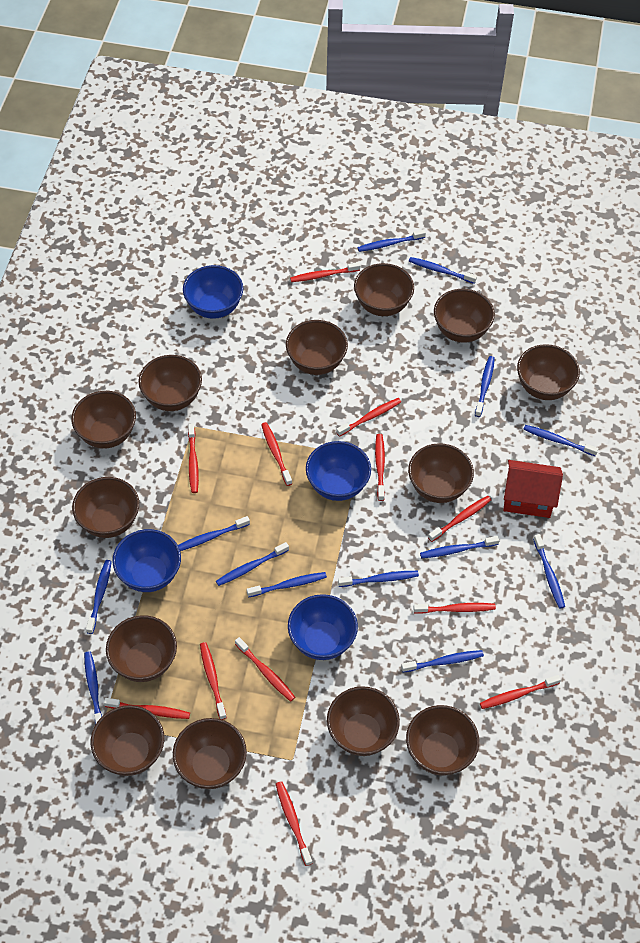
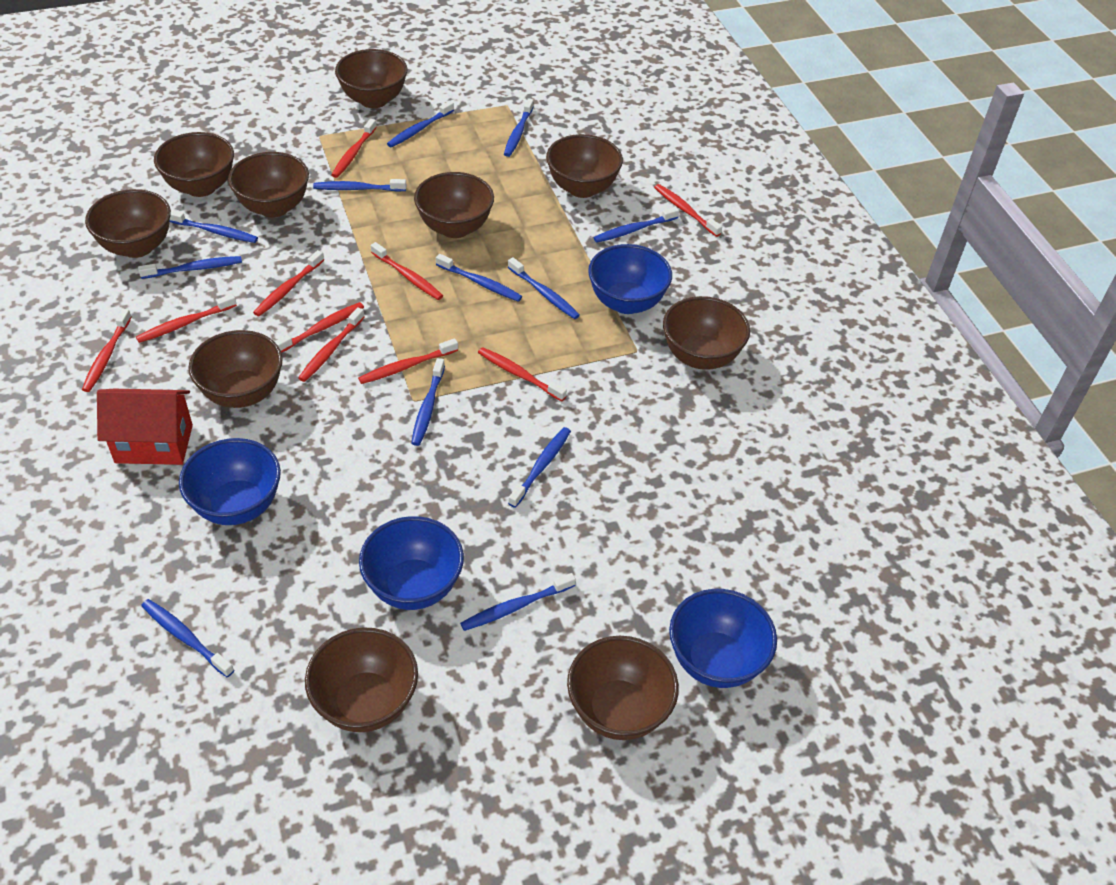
blue toothbrush: [84,651,102,725] [86,560,112,634] [178,516,250,551] [216,542,289,586] [247,572,327,597] [338,571,419,587] [358,229,426,252] [401,650,484,672] [409,257,477,284] [420,536,500,558] [475,356,495,417] [523,425,599,456] [533,534,565,609] = 13 -> [138,256,242,279] [141,599,234,678] [170,210,258,243] [313,179,406,192] [387,101,454,147] [411,358,445,446] [436,254,522,302] [460,573,576,631] [504,98,534,157] [508,257,580,319] [508,427,571,508] [593,207,679,243] = 12
brown bowl: [71,391,136,449] [72,477,139,538] [91,705,164,776] [106,615,177,682] [139,355,202,411] [173,718,247,789] [286,320,348,375] [327,686,400,756] [354,263,414,316] [406,705,479,776] [408,443,474,503] [434,289,495,343] [517,344,580,400] = 13 -> [85,189,171,258] [154,132,234,197] [188,330,282,408] [228,152,309,218] [305,627,418,732] [335,49,407,108] [414,172,494,238] [546,134,623,198] [567,636,679,740] [663,296,750,370] = 10
red toothbrush: [104,698,190,719] [188,424,199,493] [200,642,227,720] [235,637,295,702] [261,422,292,486] [276,781,312,866] [290,262,361,282] [336,398,401,437] [375,434,385,501] [413,603,496,614] [428,496,491,542] [480,675,561,709] = 12 -> [82,309,132,392] [136,294,237,343] [253,250,324,316] [274,302,364,353] [298,307,364,382] [332,119,377,178] [358,338,458,384] [371,242,443,300] [478,347,567,401] [654,184,722,237] = 10

